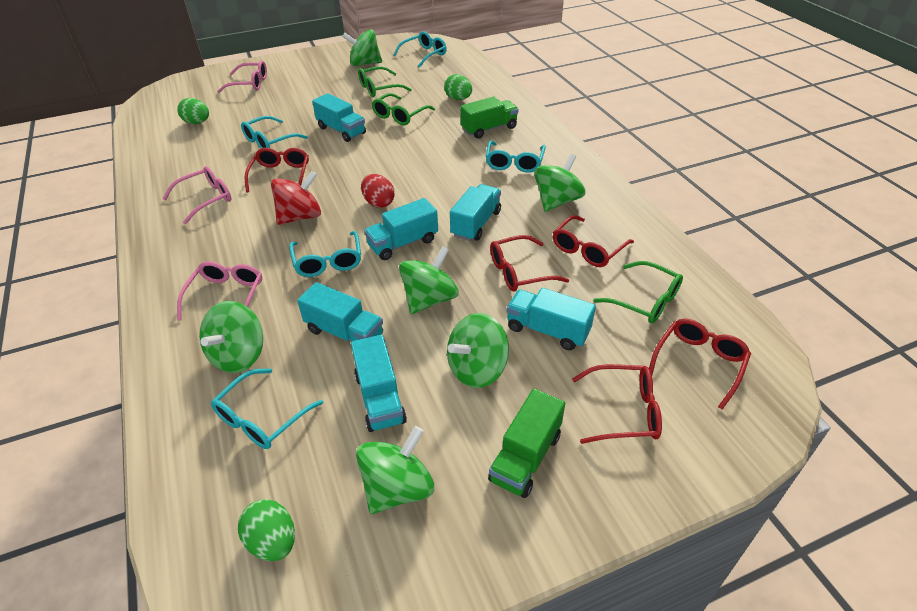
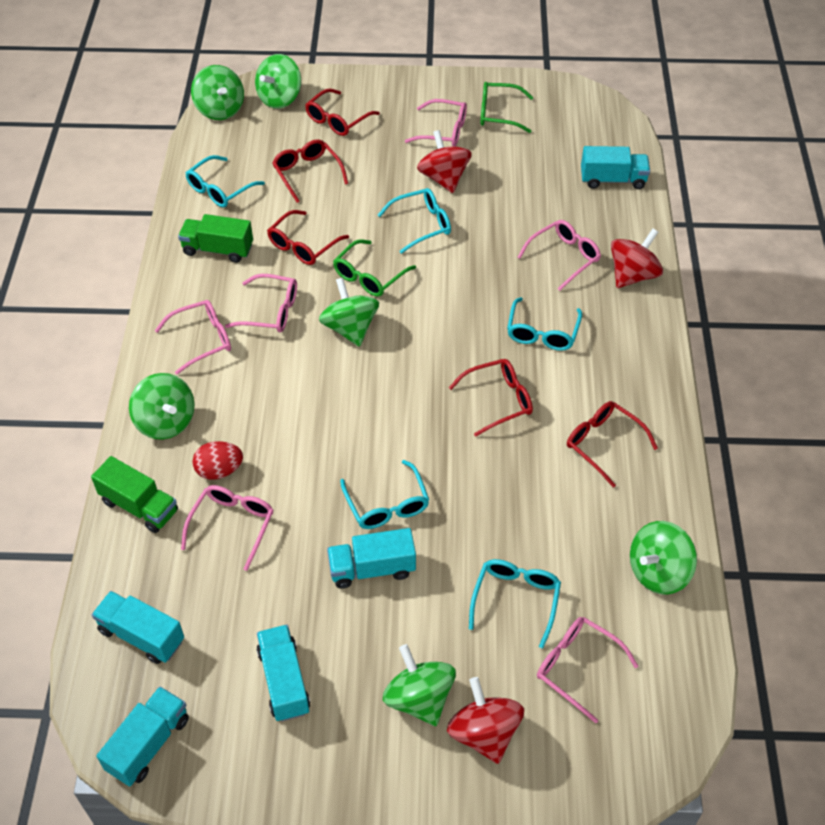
green egg: [177,98,209,124] [238,499,295,561] [444,74,472,100] = 3 -> none = 0
green glasses: [358,66,412,97] [372,93,435,125] [593,261,683,323] = 3 -> [333,239,416,297] [480,82,533,133] = 2
pink glasses: [163,166,231,224] [177,261,262,320] [217,61,267,93] = 3 -> [155,300,231,375] [181,485,274,571] [225,274,297,333] [405,99,467,146] [517,220,601,291] [537,617,638,723] = 6
red spinning top: [271,171,321,225] = 1 -> [417,130,472,193] [447,677,524,764] [611,228,663,288] = 3
turquoise truck: [297,282,383,342] [312,93,366,142] [351,335,407,432] [364,198,438,260] [450,184,501,241] [506,288,596,350] = 6 -> [92,591,184,664] [96,687,189,786] [256,625,310,722] [327,528,416,589] [581,146,650,189] = 5

